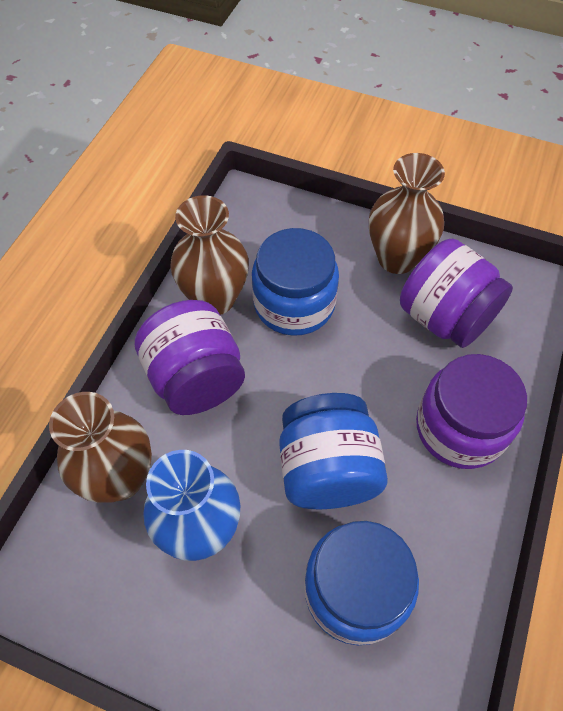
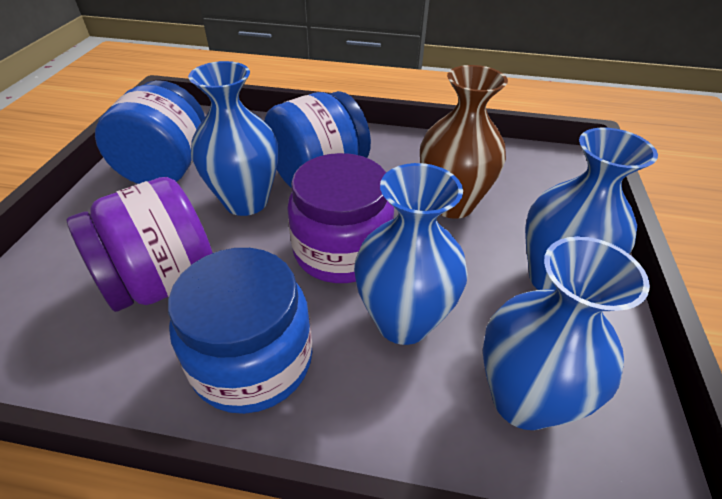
blue vase: [143,450,241,561] = 1 -> [188,61,278,216] [354,163,468,345] [483,236,650,430] [525,127,658,290] = 4
brown vase: [49,392,152,503] [170,195,249,315] [369,153,445,274] = 3 -> [420,65,508,219] = 1
purple jar: [135,300,245,415] [400,239,513,348] [416,354,527,469] = 3 -> [67,177,213,312] [287,153,394,283] = 2

